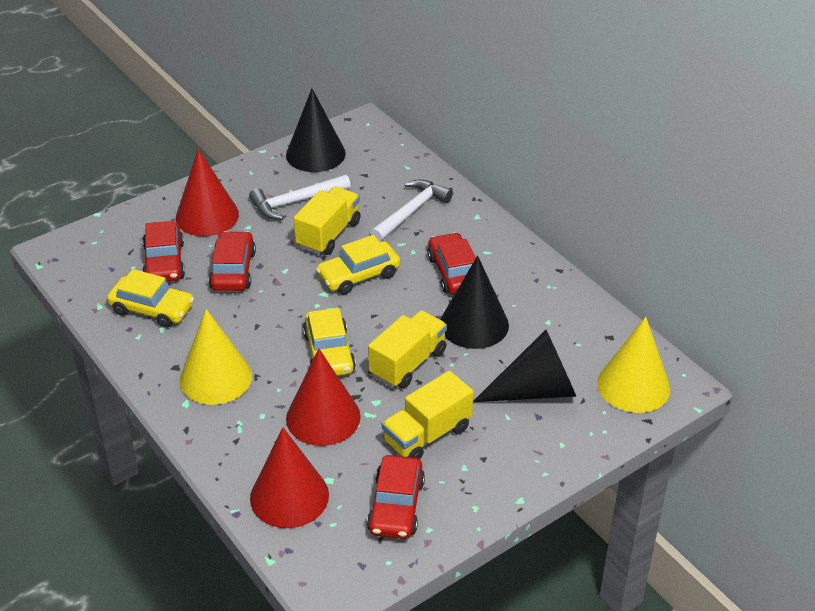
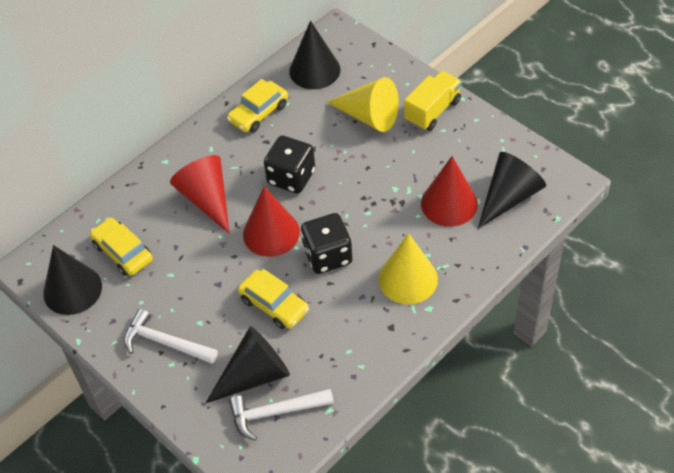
black cone: [286,89,346,172] [440,256,509,349] [473,329,576,402] = 3 -> [43,245,102,315] [206,326,290,403] [289,21,340,89] [478,152,546,229] = 4
black dice: none = 0 -> [264,136,315,194] [301,213,353,274] = 2
red car: [142,221,185,281] [209,231,256,291] [367,455,425,539] [427,232,476,294] = 4 -> none = 0
yellow truck: [294,187,361,255] [368,311,447,389] [382,371,473,459] = 3 -> [404,71,462,131] = 1

